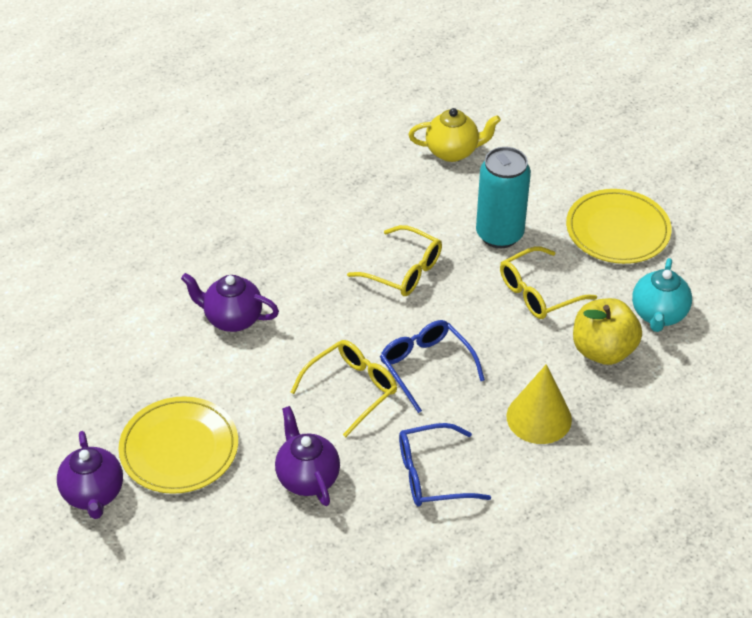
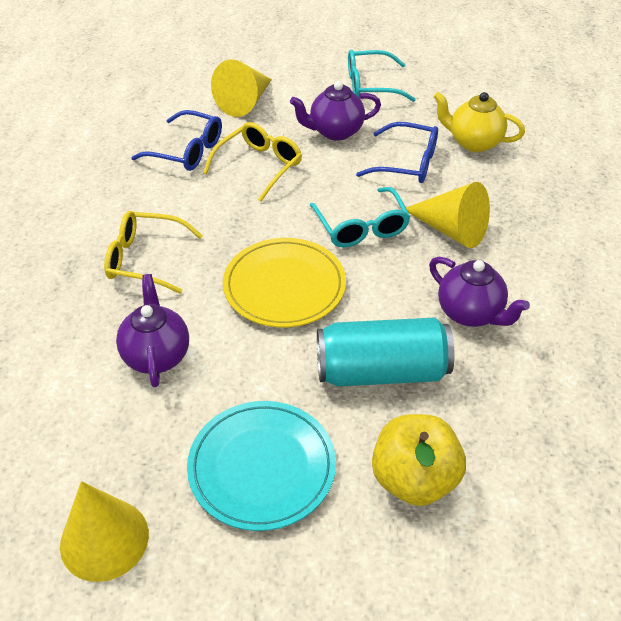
turquoise glasses: none = 0 -> [310,187,410,248] [348,49,416,102] = 2
turquoise plate: none = 0 -> [187,401,336,531] = 1
turquoise teapot: [632,258,692,332] = 1 -> none = 0
yellow cone: [507,364,572,444] = 1 -> [60,481,149,582] [211,60,272,117] [406,182,490,248] = 3
yellow glasses: [290,340,397,437] [347,225,442,296] [500,246,597,319] = 3 -> [104,211,203,294] [203,122,302,202] = 2
yellow plate: [118,397,238,494] [566,189,672,264] = 2 -> [223,238,346,327] = 1

